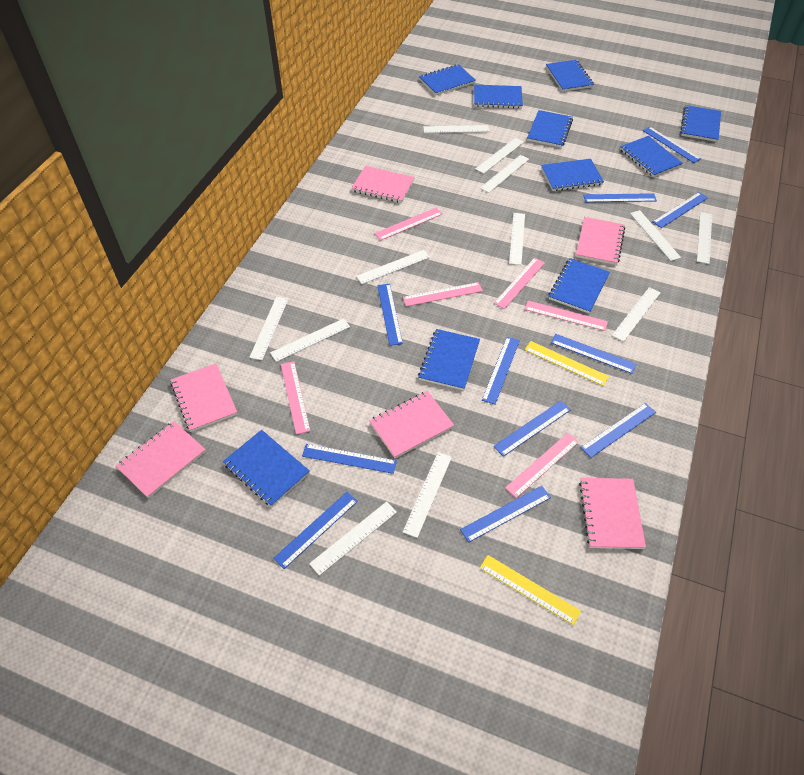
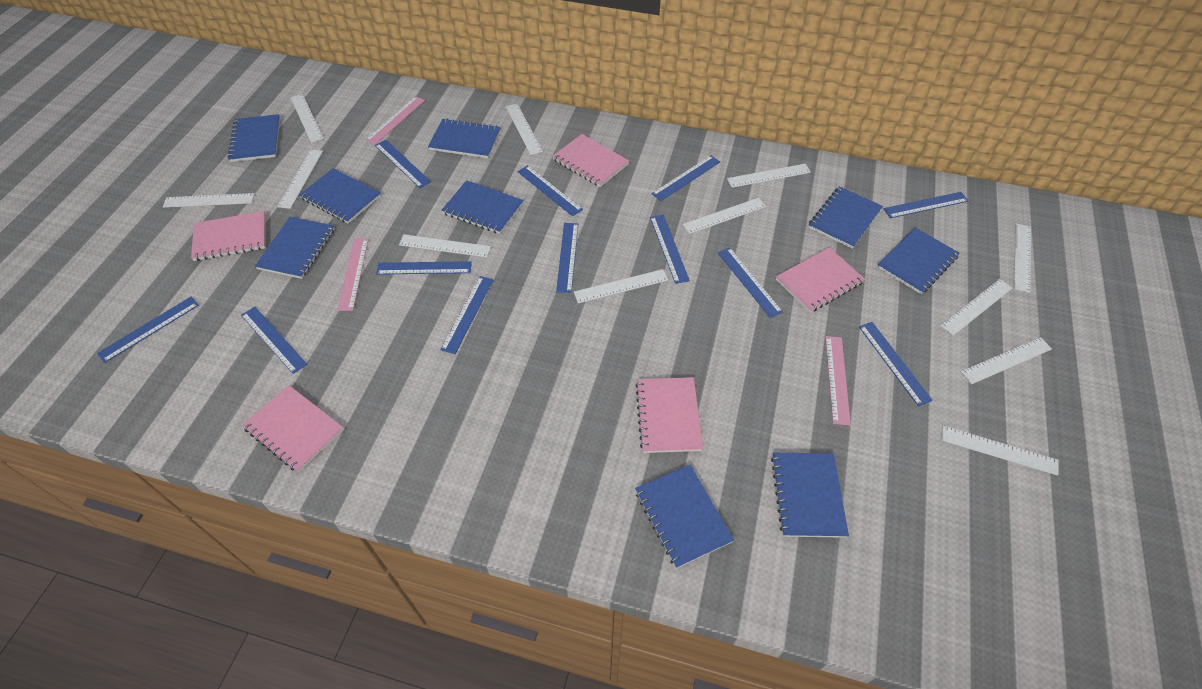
blue notebook: [223,430,310,507] [418,329,480,390] [419,64,476,95] [474,85,523,109] [527,110,573,148] [541,159,604,191] [546,60,594,92] [549,258,610,313] [620,136,683,177] [680,105,721,142] = 10 -> [227,114,280,162] [255,217,334,279] [299,168,381,224] [428,118,501,158] [441,180,524,234] [635,465,734,568] [771,453,849,538] [809,186,883,248] [877,227,959,294] = 9
blue ruler: [273,492,358,569] [302,444,397,474] [377,284,403,346] [460,486,551,542] [482,337,520,405] [493,401,570,457] [551,334,636,374] [580,403,656,458] [583,193,657,202] [643,126,701,163] [652,192,708,228] = 11 -> [97,297,199,363] [241,307,307,374] [375,140,431,188] [376,261,472,275] [441,276,494,354] [517,165,583,216] [556,223,578,293] [650,215,690,284] [651,155,720,201] [718,248,783,318] [859,322,933,406] [883,192,968,218] = 12
pink notebook: [116,421,206,498] [170,363,237,432] [351,166,415,203] [369,391,454,458] [576,217,625,265] [579,478,646,549] = 6 -> [191,211,266,261] [242,385,344,472] [552,134,629,187] [635,377,703,453] [776,247,865,313] = 5
pink ruler: [281,361,310,434] [374,207,443,241] [403,282,483,306] [494,258,545,309] [505,433,579,498] [525,301,608,331] = 6 -> [338,238,369,311] [365,96,425,145] [825,336,851,425] = 3
yellow ruler: [480,555,581,625] [525,341,609,386] = 2 -> none = 0

